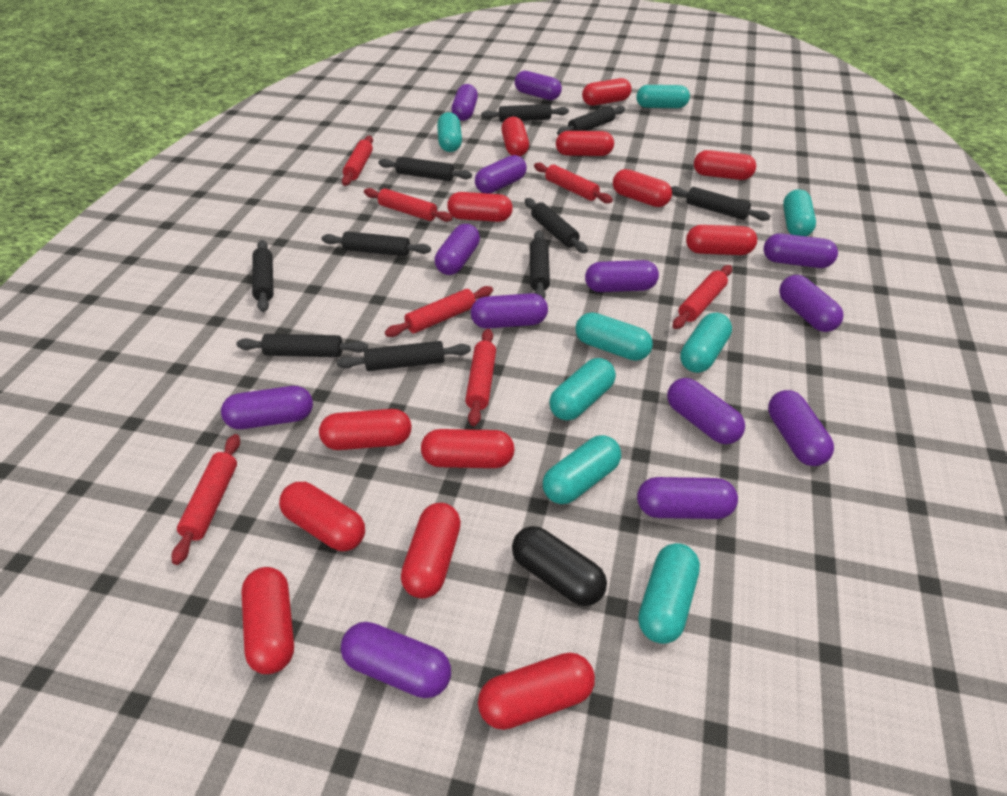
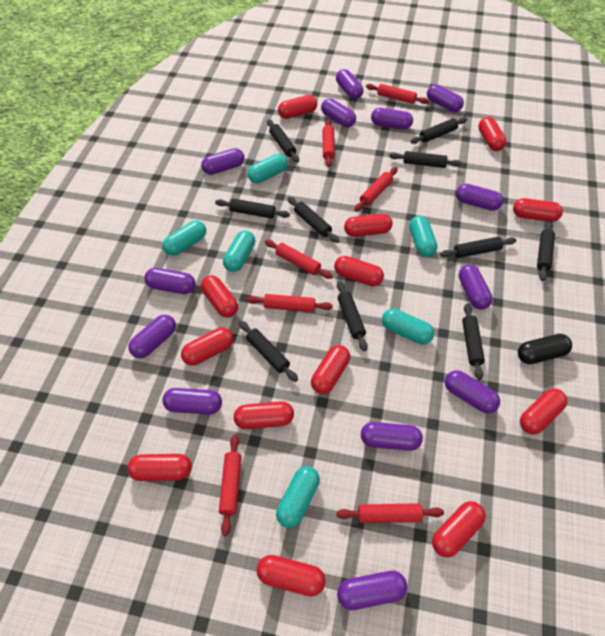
turquoise capsule: [437,112,462,152] [543,435,621,504] [549,358,616,421] [576,312,653,361] [636,85,690,108] [638,543,700,644] [680,313,732,373] [783,189,816,237] = 8 -> [162,220,206,256] [223,230,255,272] [247,154,288,183] [276,466,320,528] [382,309,434,344] [409,216,437,257] = 6

